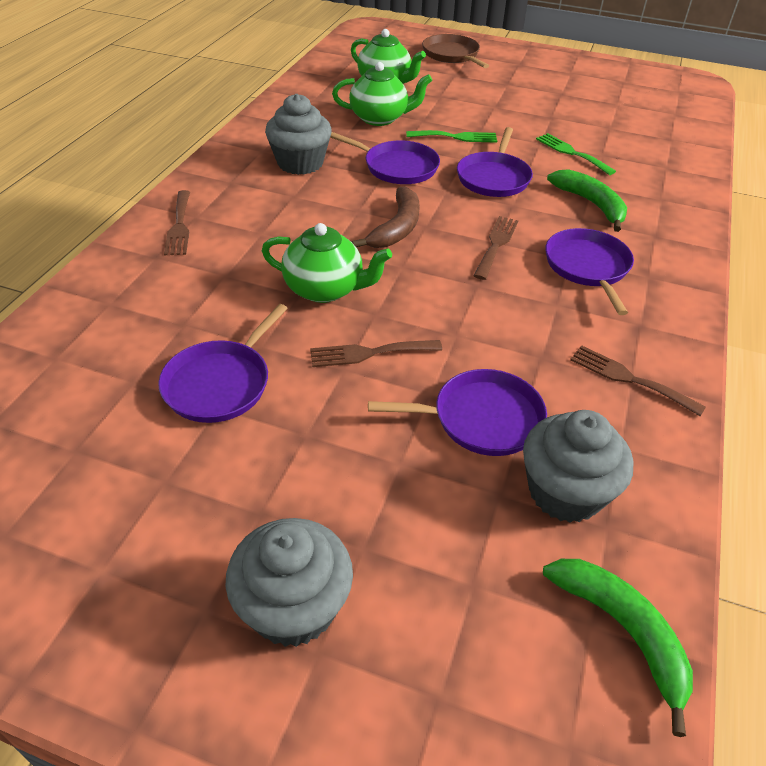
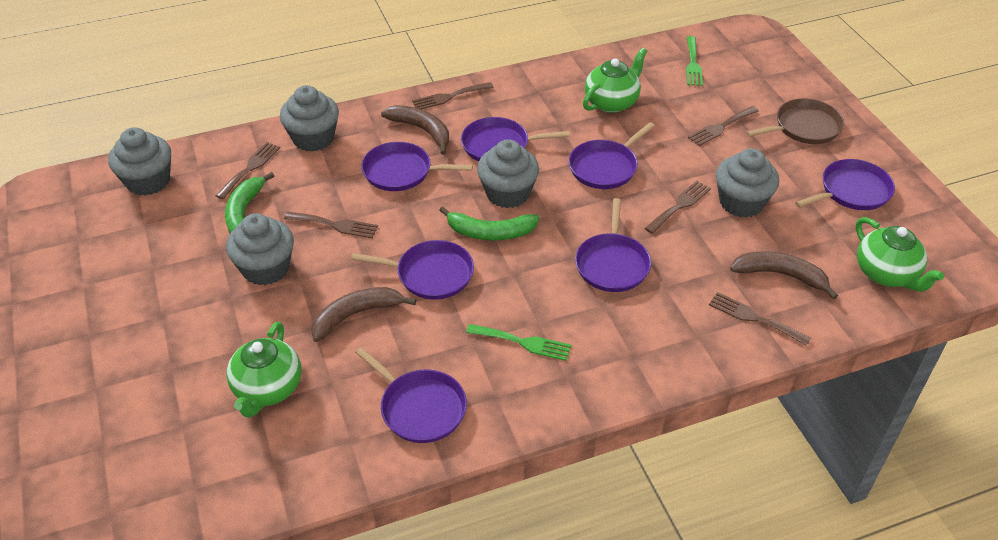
brown banana: [352,186,420,248] = 1 -> [311,287,416,342] [381,105,449,155] [730,251,838,299] = 3
brown fork: [164,190,190,255] [310,340,442,367] [473,216,518,280] [570,345,706,416] = 4 -> [215,142,280,199] [284,212,378,239] [412,82,494,109] [644,181,711,234] [688,106,759,146] [709,292,811,346] = 6
grey cupcake: [225,518,353,647] [265,94,332,175] [523,410,633,523] = 3 -> [108,127,171,196] [226,213,294,285] [280,85,339,152] [477,139,539,208] [716,148,779,218] = 5
purple pan: [158,304,288,423] [330,132,440,184] [368,369,547,456] [457,127,533,197] [545,228,634,315] = 5 -> [351,240,474,300] [355,347,467,443] [361,142,473,191] [461,117,570,161] [569,122,655,189] [575,198,651,292] [795,159,895,210] = 7

